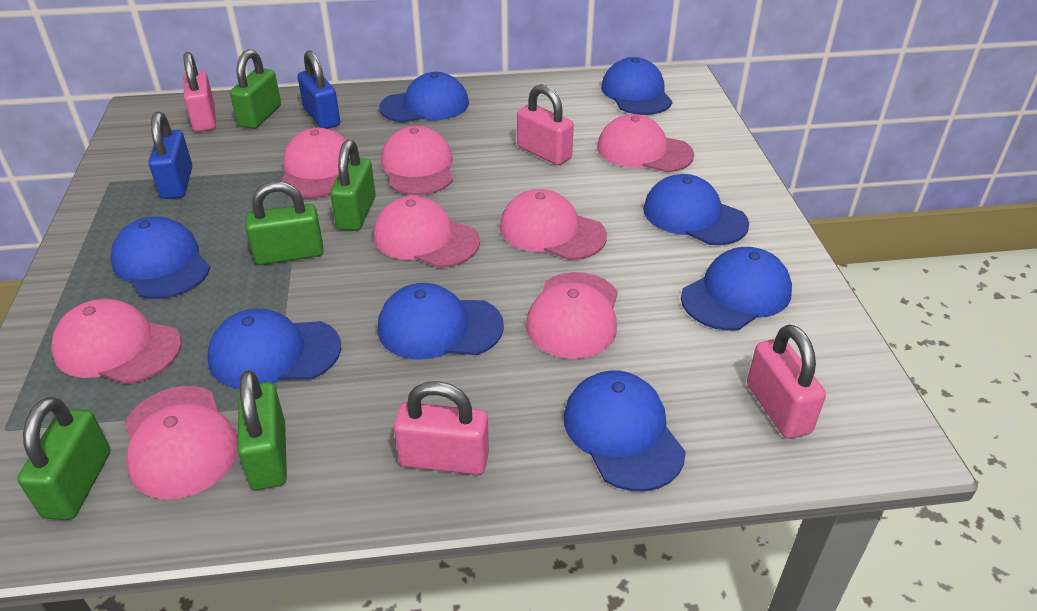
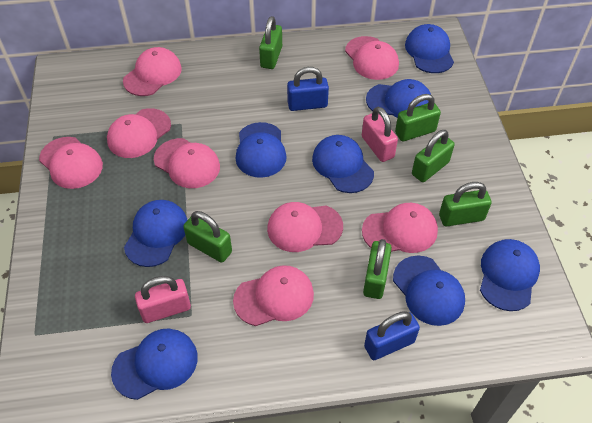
green padlock: [17,397,110,520] [230,49,281,129] [237,370,287,490] [245,181,324,265] [330,140,376,231] = 5 -> [183,211,232,263] [259,16,282,69] [363,239,392,299] [395,94,441,142] [412,130,455,182] [439,182,492,226] = 6
pink padlock: [183,52,216,132] [394,381,489,475] [517,84,574,165] [747,325,826,439] = 4 -> [135,276,191,323] [362,107,398,162] = 2

